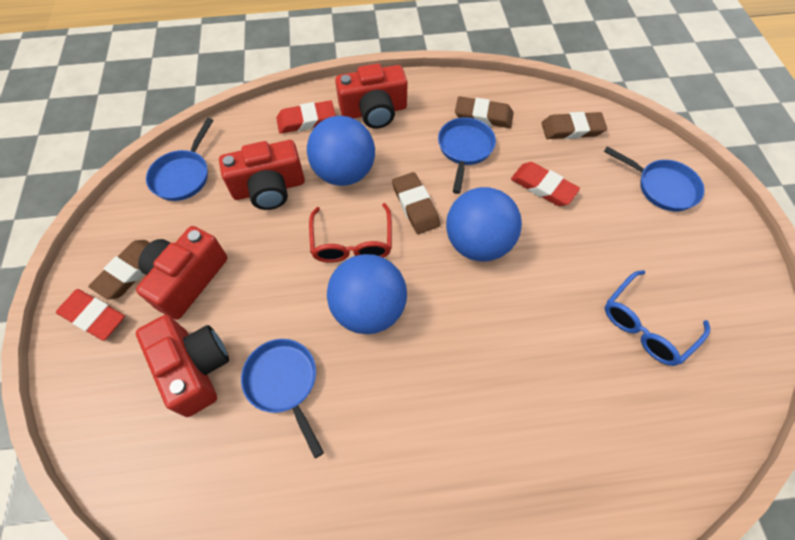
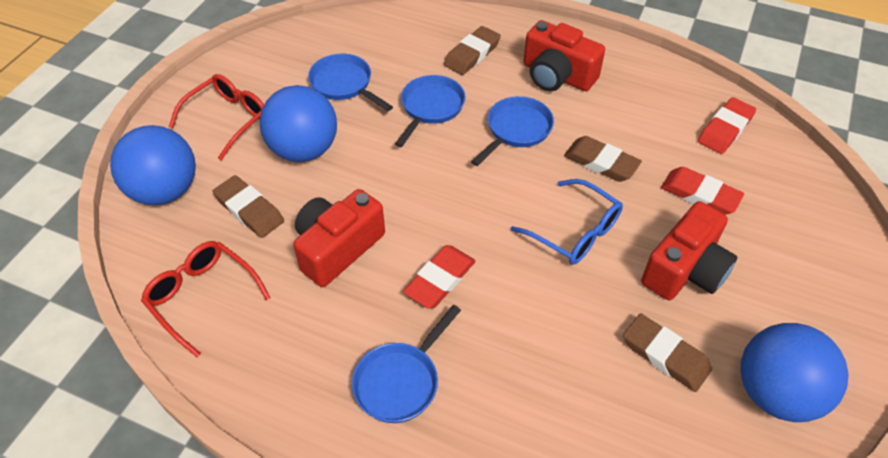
red camera: [136,226,228,320] [136,315,229,417] [219,140,305,210] [335,64,408,129] = 4 -> [293,189,385,287] [524,20,605,91] [641,201,737,300] = 3
red glasses: [309,203,392,263] = 1 -> [141,241,270,357] [169,74,264,160] = 2

